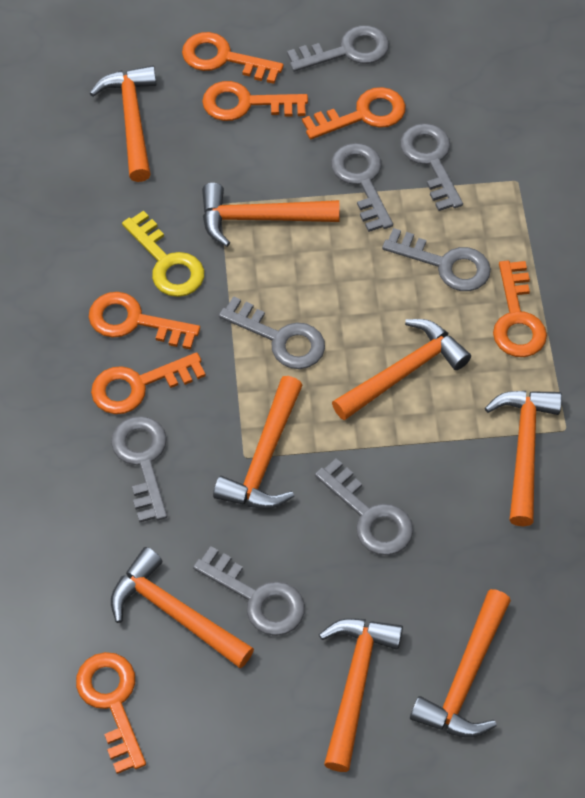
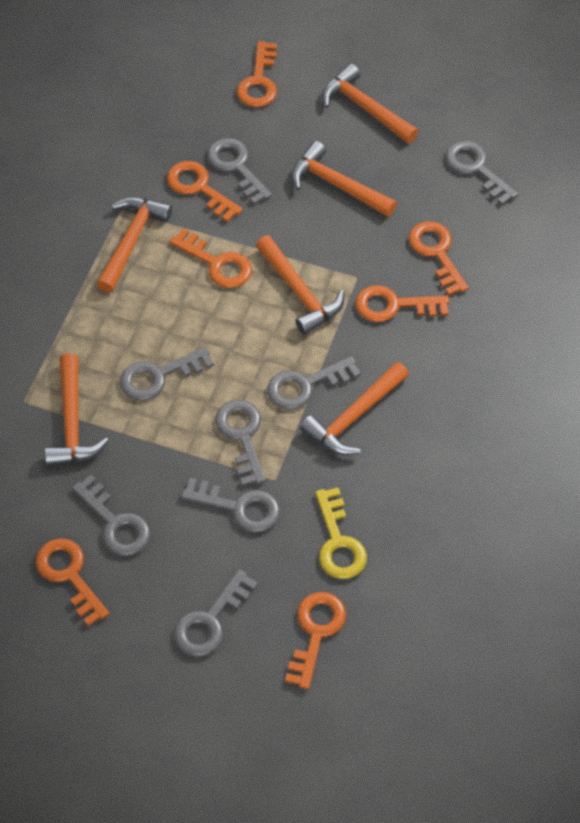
orange hammer: [89,65,157,182] [111,547,254,668] [202,183,340,247] [213,376,303,509] [319,618,403,772] [332,319,471,421] [410,589,511,738] [485,391,562,526] = 8 -> [45,353,109,466] [97,197,172,293] [256,235,344,335] [291,141,397,217] [300,362,409,455] [322,64,419,144] = 6

